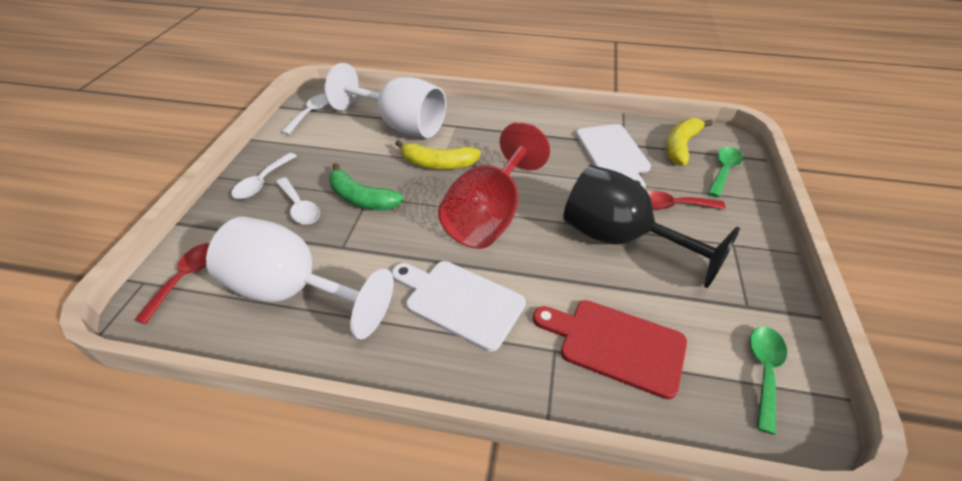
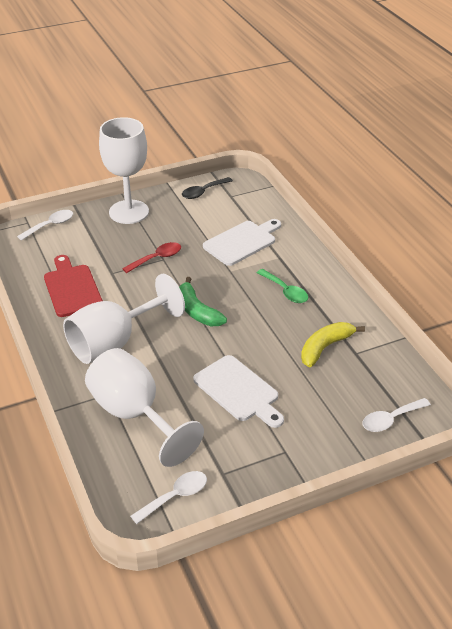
black goblet: [563,165,740,288] = 1 -> none = 0
black spoon: none = 0 -> [182,177,233,199] = 1
green spoon: [708,147,743,197] [750,327,787,435] = 2 -> [257,269,308,303] = 1
red goblet: [438,122,550,249] = 1 -> none = 0
red spoon: [135,243,209,324] [647,191,726,210] = 2 -> [122,242,181,273] = 1
white goblet: [206,217,394,339] [325,63,446,138] = 2 -> [63,274,185,364] [85,348,204,467] [99,117,149,224] = 3
yellow banana: [395,140,481,169] [666,118,713,165] = 2 -> [301,322,365,367] = 1

